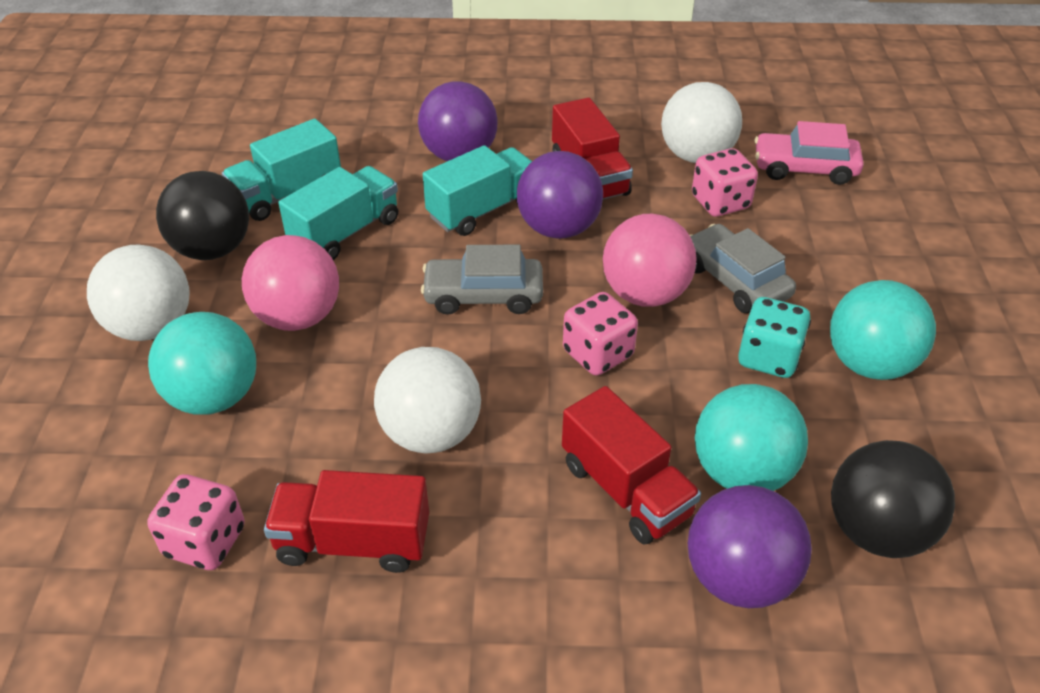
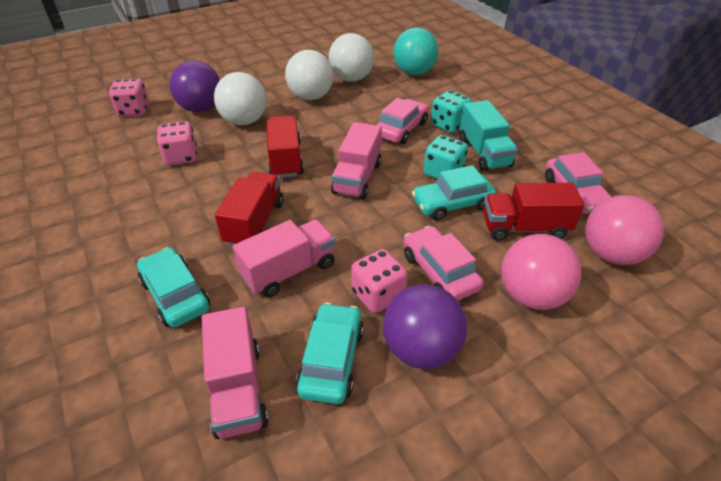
black ball: [156,171,249,260] [831,440,955,558] = 2 -> none = 0
grey car: [421,245,543,315] [690,224,796,313] = 2 -> none = 0
pink car: [755,121,864,185] = 1 -> [376,98,429,144] [404,226,483,301] [545,152,611,214] = 3
pink truck: none = 0 -> [202,307,269,439] [233,219,336,298] [331,122,382,199] = 3
purple ball: [418,81,498,161] [517,151,603,239] [687,485,812,608] = 3 -> [170,60,220,112] [383,284,467,369] = 2
turquoise ball: [148,312,256,415] [695,384,808,491] [830,280,936,380] = 3 -> [393,27,439,75] = 1
turquoise car: none = 0 -> [137,247,210,328] [296,303,364,404] [412,165,496,221] = 3
turquoise dice: [738,297,811,378] = 1 -> [424,135,468,179] [431,90,472,133] = 2
turquoise truck: [222,119,341,221] [279,166,398,260] [423,145,532,236] = 3 -> [460,100,518,172] = 1

